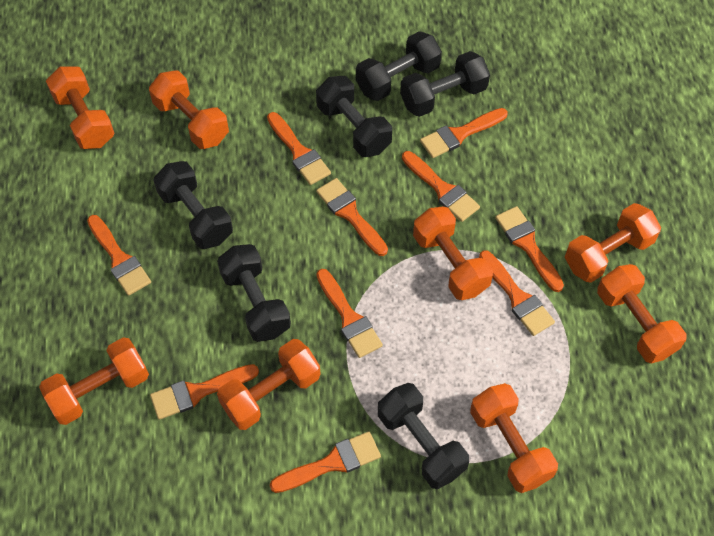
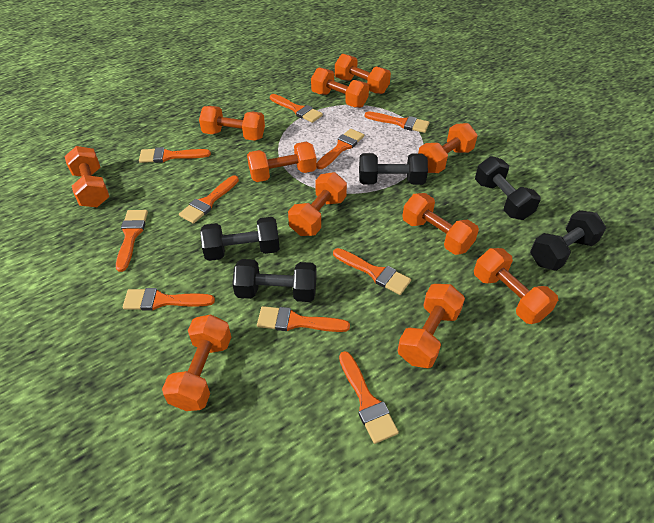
black dumbbell: [154,161,233,249] [217,244,291,342] [316,76,392,157] [356,31,442,101] [378,383,469,489] [400,51,490,117] = 6 -> [200,217,280,261] [232,259,317,302] [359,153,428,185] [475,156,540,220] [530,210,606,271] = 5
orange dumbbell: [39,337,149,425] [46,66,114,149] [149,70,229,149] [217,339,320,430] [413,206,493,300] [470,383,558,493] [565,203,661,283] [597,264,687,364] = 8 -> [65,146,109,207] [162,314,231,411] [199,106,265,141] [247,142,317,182] [288,172,347,236] [311,67,369,108] [335,54,391,94] [398,284,465,368] [402,193,479,255] [418,123,478,173] [474,248,558,324] = 11

